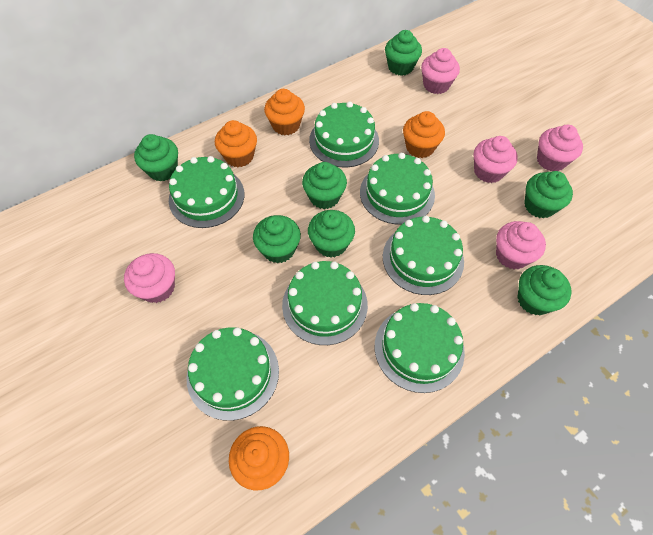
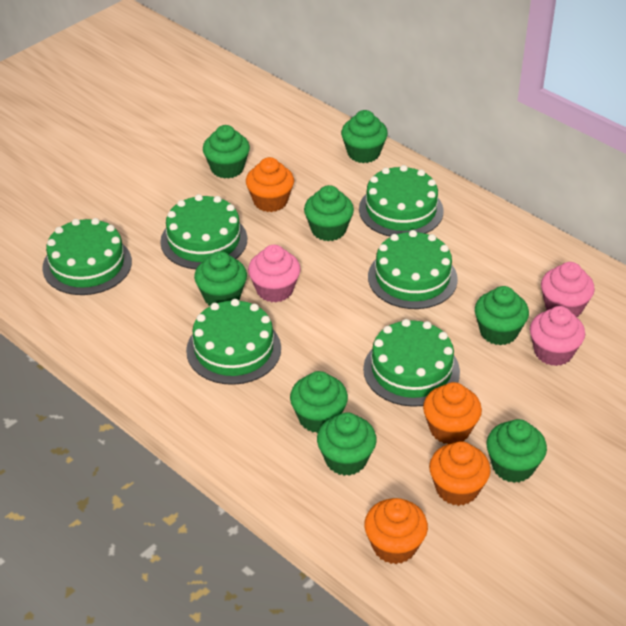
green cake: [169,156,244,228] [187,327,279,421] [282,261,368,345] [309,102,379,167] [360,153,435,224] [375,303,465,393] [383,216,464,295] = 7 -> [42,218,132,295] [160,194,247,269] [186,299,281,385] [359,165,444,237] [363,319,460,407] [368,230,458,309] = 6
green cupcake: [134,134,178,181] [253,215,301,263] [302,162,347,209] [308,210,355,258] [385,30,422,76] [517,265,572,315] [524,171,573,219] = 7 -> [194,251,247,306] [203,125,250,179] [290,371,348,433] [304,185,354,241] [317,412,377,476] [341,110,388,163] [475,286,529,345] [487,419,547,483] = 8
pink cupcake: [124,253,175,303] [421,48,460,94] [474,136,518,183] [496,221,546,269] [537,125,583,171] = 5 -> [248,245,301,303] [530,306,585,366] [541,262,595,317] = 3

